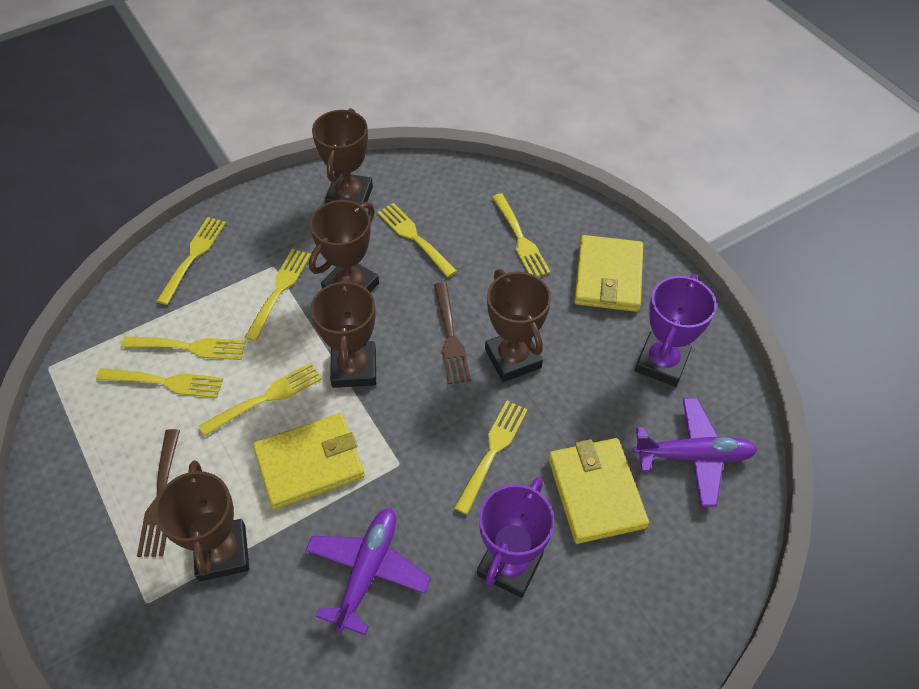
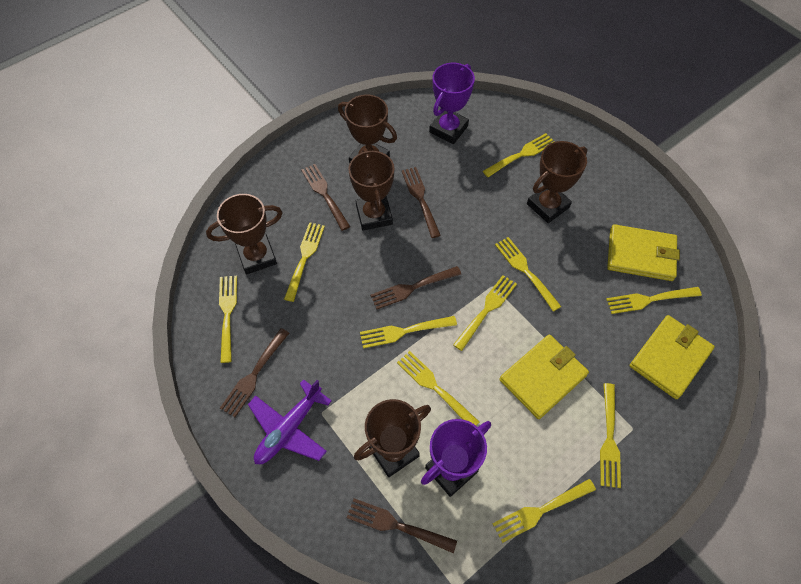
brown fork: [137,429,180,557] [434,282,471,384] = 2 -> [220,328,289,417] [301,164,350,231] [347,498,457,553] [370,266,461,309] [402,167,441,238] = 5
purple plane: [305,508,431,635] [633,398,758,507] = 2 -> [248,379,332,464] = 1
yellow fork: [96,368,223,398] [121,336,246,360] [157,217,226,305] [199,363,322,436] [245,249,311,341] [377,203,457,277] [454,401,528,515] [492,193,550,277] = 8 -> [219,276,237,363] [284,222,325,302] [360,316,457,348] [397,351,479,425] [453,275,517,351] [483,133,555,177] [493,479,596,543] [495,237,562,312] [600,383,621,488] [606,287,702,314] = 10

